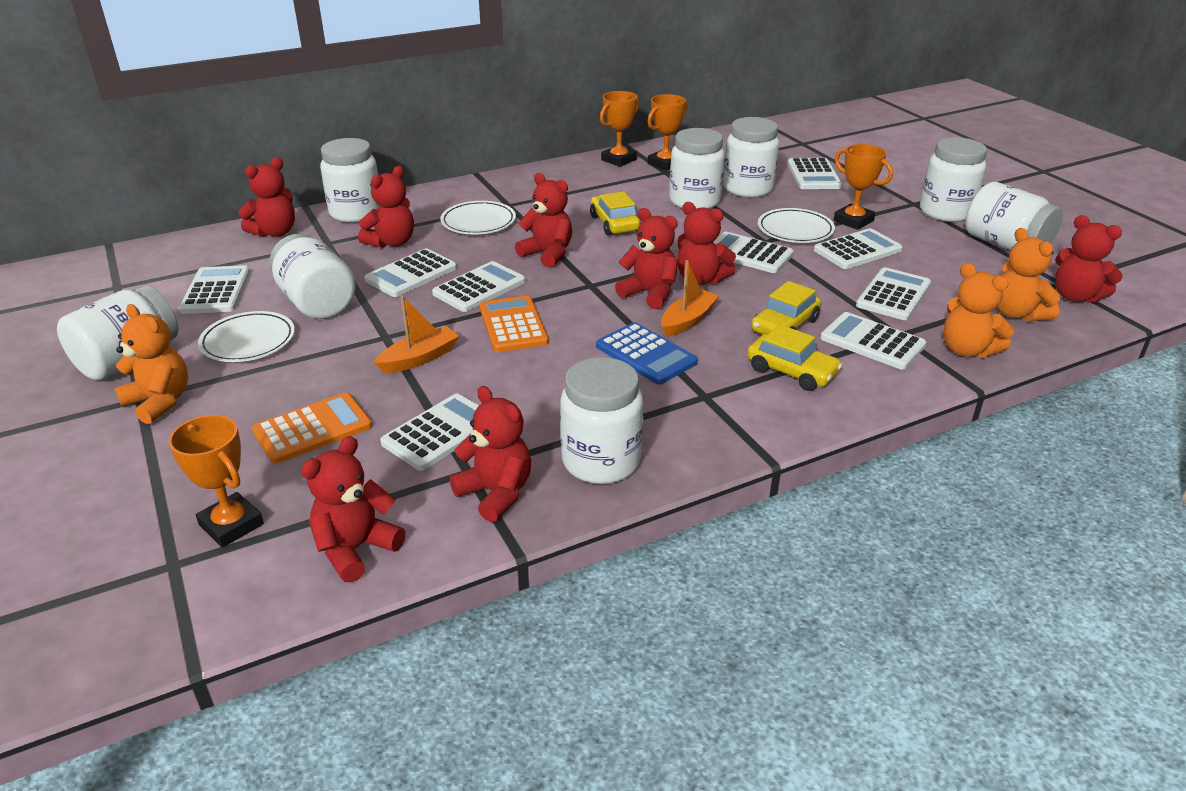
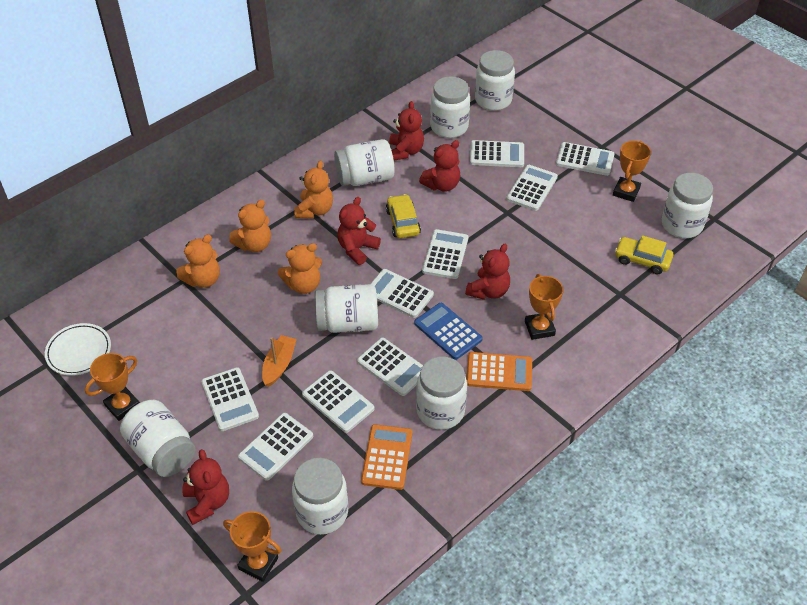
orange boat: [374,295,459,373] [661,260,719,337] = 2 -> [262,335,297,387] = 1
orange teddy bear: [115,304,188,424] [943,263,1014,358] [997,228,1061,322] = 3 -> [176,234,220,288] [229,200,271,252] [278,243,322,294] [295,161,333,218] = 4
red teddy bear: [238,158,295,237] [301,436,406,582] [358,166,414,248] [449,386,531,522] [515,173,572,268] [615,208,678,309] [677,202,736,285] [1055,215,1123,303] = 8 -> [183,449,229,525] [337,197,381,265] [389,101,424,161] [419,140,460,192] [465,244,510,300] = 5
white plate: [198,311,295,362] [440,201,516,234] [758,208,835,243] = 3 -> [45,323,111,376] = 1
yellow car: [590,191,641,236] [747,324,843,391] [751,281,821,334] = 3 -> [386,194,421,238] [615,235,673,274] = 2

